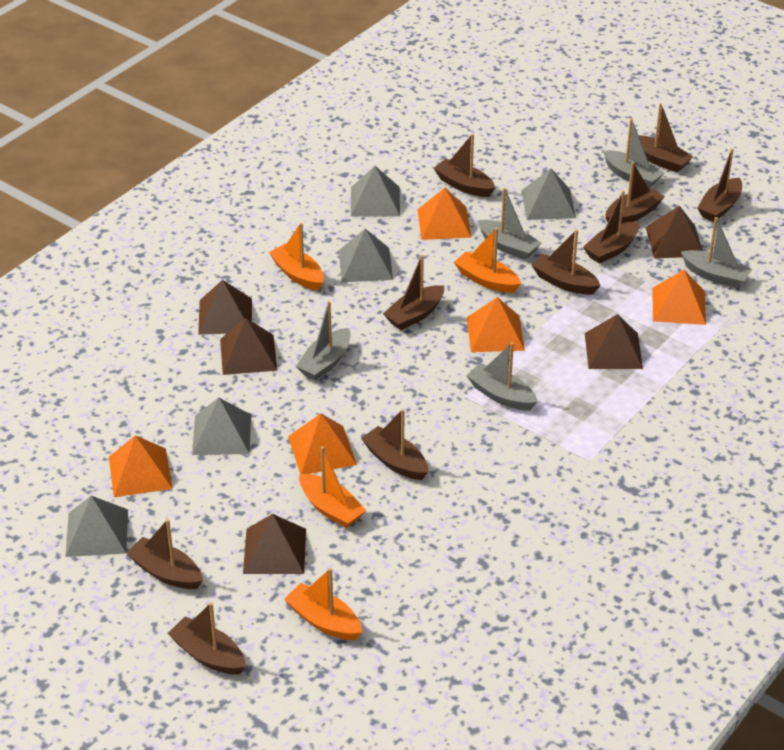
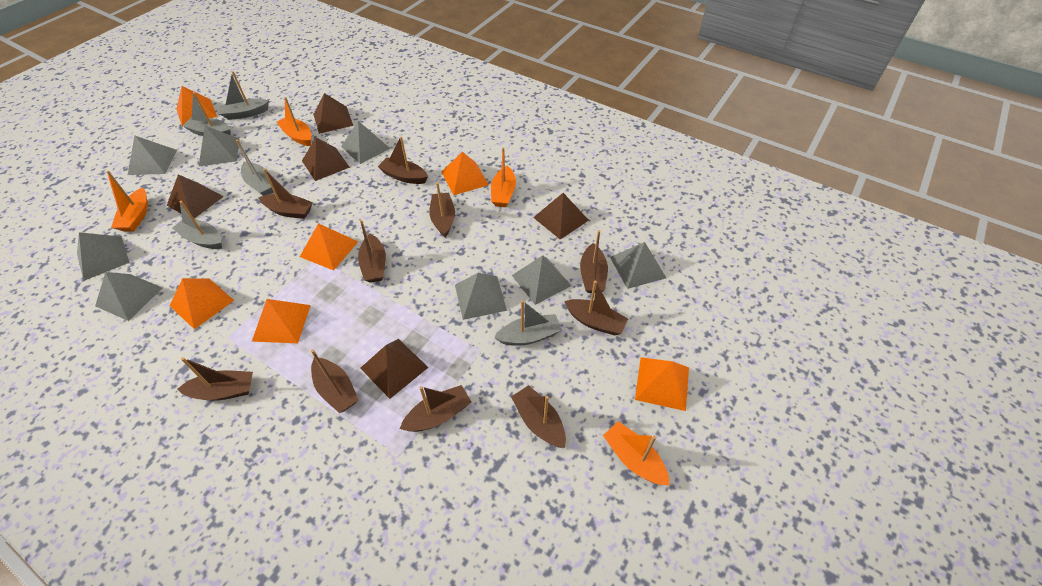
grey pyramid: [65,496,128,557] [192,398,251,455] [339,229,393,282] [351,166,400,217] [521,169,576,220] = 5 -> [77,232,130,281] [95,272,162,321] [128,135,177,175] [199,126,239,166] [341,121,390,164] [455,273,507,320] [512,255,571,305] [610,242,666,289] = 8
orange pyramid: [109,435,172,497] [288,413,357,474] [417,188,472,240] [467,297,525,352] [653,270,706,325] = 5 -> [170,278,234,329] [176,86,217,127] [252,299,311,343] [300,223,358,270] [442,152,489,195] [635,357,689,411] = 6

